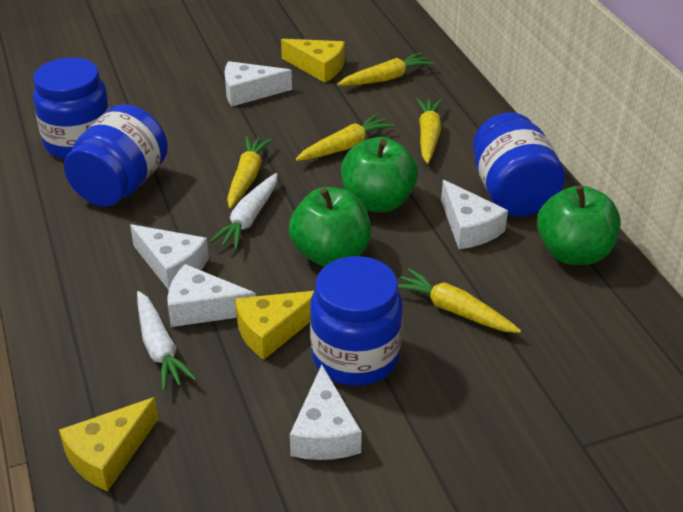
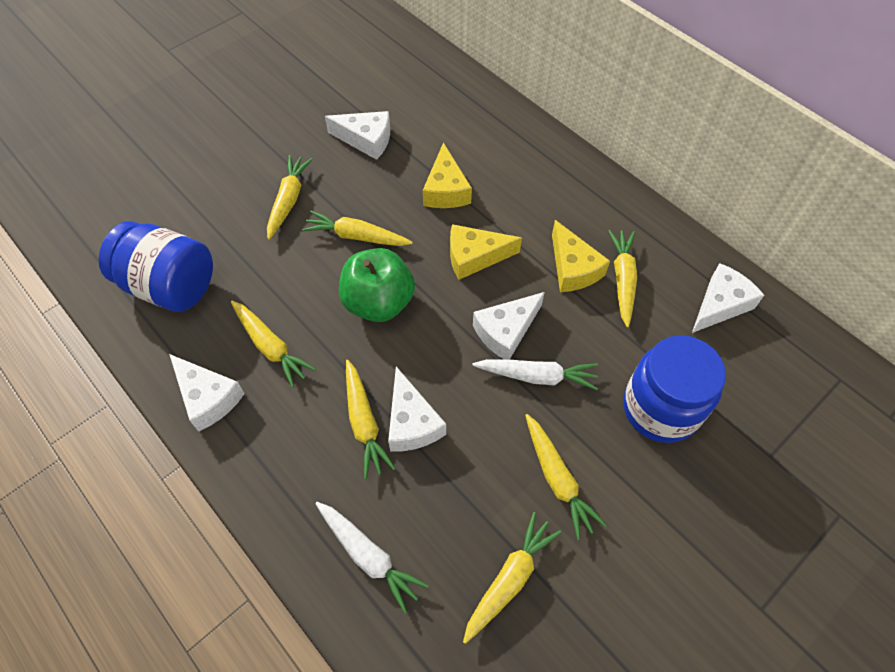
blue jar: [33,58,110,159] [64,104,168,206] [310,256,403,386] [473,112,565,216] = 4 -> [99,221,213,312] [623,335,726,443] = 2
green apple: [289,187,371,266] [341,137,418,212] [537,185,620,265] = 3 -> [339,248,415,322] = 1
yellow carrot: [227,136,272,208] [296,113,394,161] [337,52,434,86] [398,268,521,333] [416,98,442,164] = 5 -> [231,301,316,388] [267,155,313,240] [302,211,413,246] [346,360,396,479] [463,512,562,644] [525,414,607,540] [608,230,637,327] = 7

